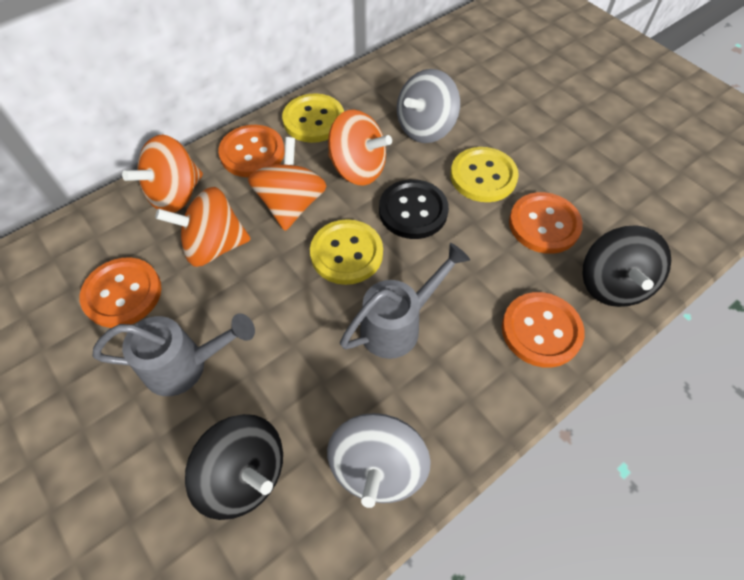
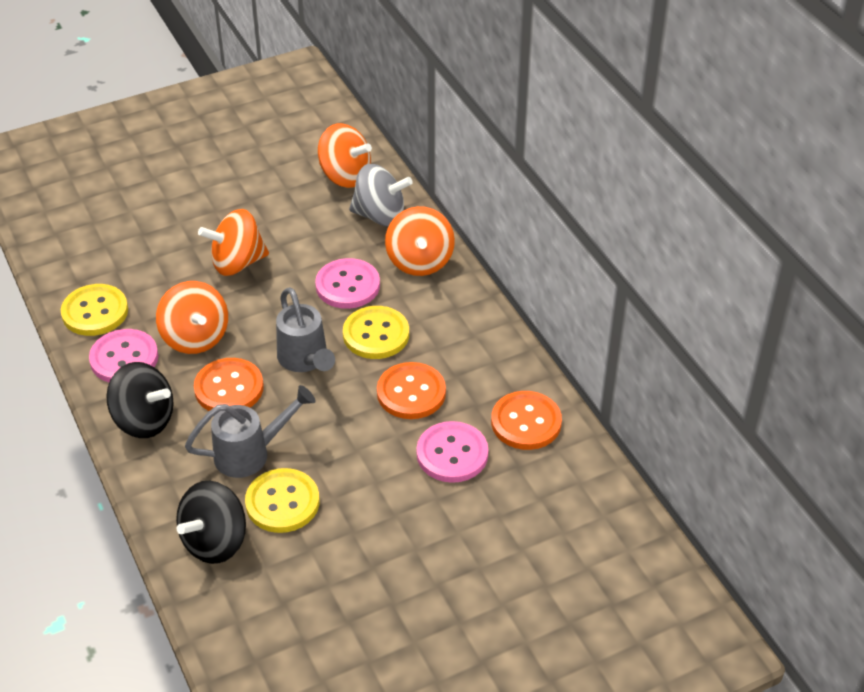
black button: [379,179,449,239] = 1 -> none = 0
grey spinning top: [327,413,431,508] [397,69,460,143] = 2 -> [349,164,413,227] = 1
orange button: [80,257,161,328] [218,125,285,178] [502,292,585,368] [509,192,583,254] = 4 -> [194,358,264,411] [377,362,446,419] [491,391,562,450] = 3
pink button: none = 0 -> [89,329,159,382] [315,258,380,309] [416,421,488,483] = 3

